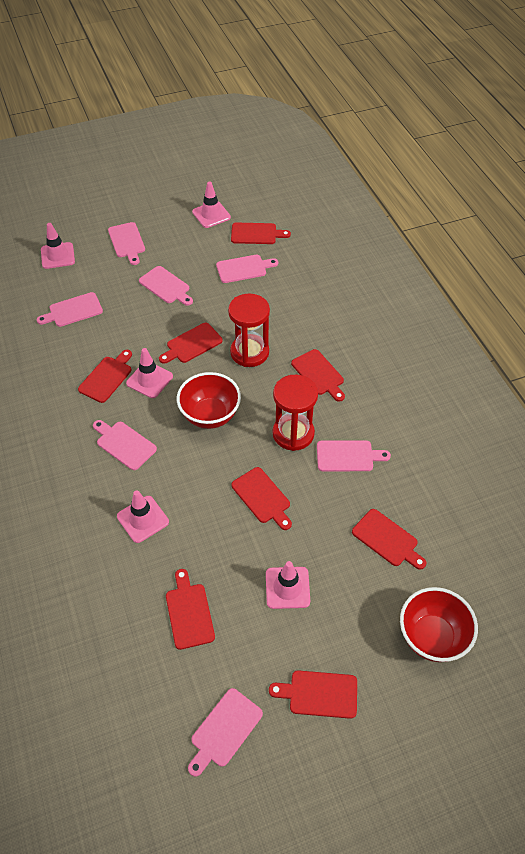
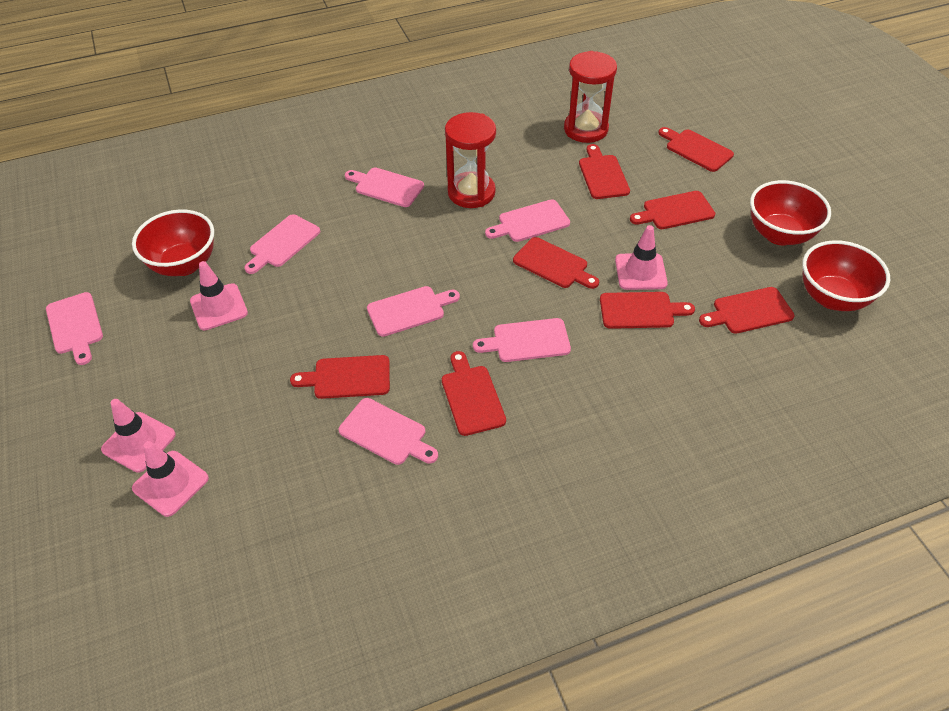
pink traffic cone: [41,223,75,269] [117,490,169,543] [126,348,173,398] [192,181,231,228] [266,561,310,609] = 5 -> [101,399,176,473] [132,441,209,517] [190,261,248,330] [615,225,668,290] = 4
red bowl: [177,372,241,429] [400,587,478,662] = 2 -> [132,209,214,276] [750,180,831,245] [802,240,890,311] = 3

